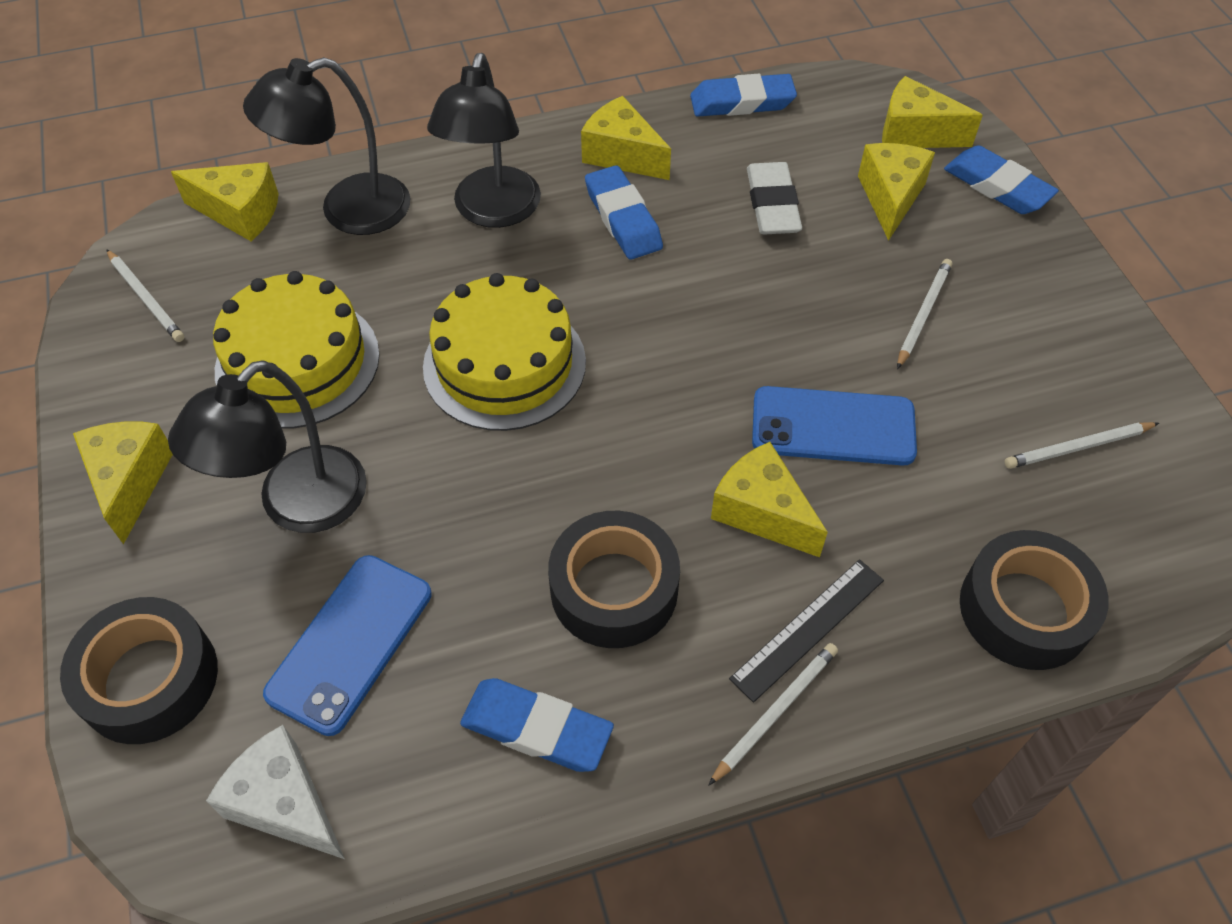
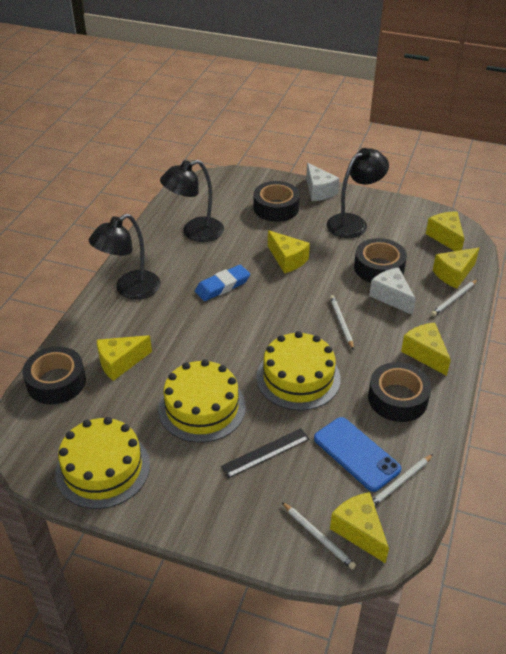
black tape: [60,597,218,744] [548,511,680,648] [960,530,1108,670] = 3 -> [22,346,86,405] [254,181,300,222] [354,238,407,283] [368,362,431,422] = 4
blue eraser: [460,678,614,772] [585,165,663,259] [690,74,797,117] [944,145,1059,214] = 4 -> [195,265,250,301] = 1
blue phone: [263,555,431,736] [752,386,917,466] = 2 -> [314,417,401,492] = 1
white cheese: [206,725,345,859] = 1 -> [306,163,339,201] [369,267,416,315] = 2
white eraser: [747,162,802,235] = 1 -> none = 0
yellow cake: [213,271,380,429] [423,273,586,431] = 2 -> [55,417,150,509] [158,359,246,443] [256,331,341,411] = 3

